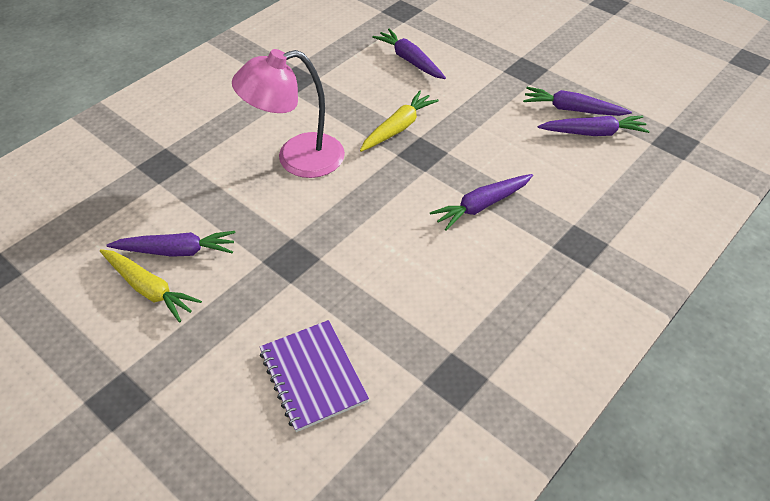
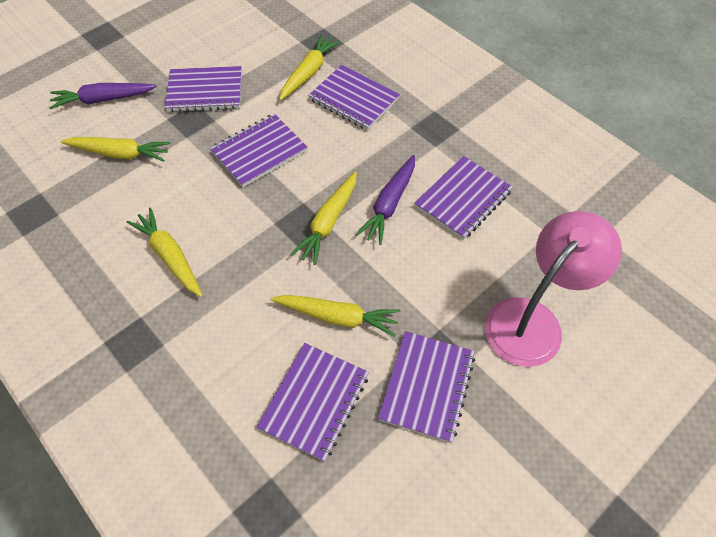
purple carrot: [106,231,236,257] [372,28,446,79] [430,174,533,231] [523,87,632,116] [538,115,650,136] = 5 -> [49,83,157,109] [355,155,415,245] = 2
purple notebook: [260,320,369,432] = 1 -> [165,66,242,112] [210,113,307,187] [257,343,369,462] [308,65,400,130] [378,331,475,443] [415,156,513,240] = 6
yellow carrot: [100,249,202,323] [360,91,439,152] = 2 -> [60,137,171,162] [127,208,203,297] [270,295,400,337] [279,34,341,101] [290,172,357,265] = 5

